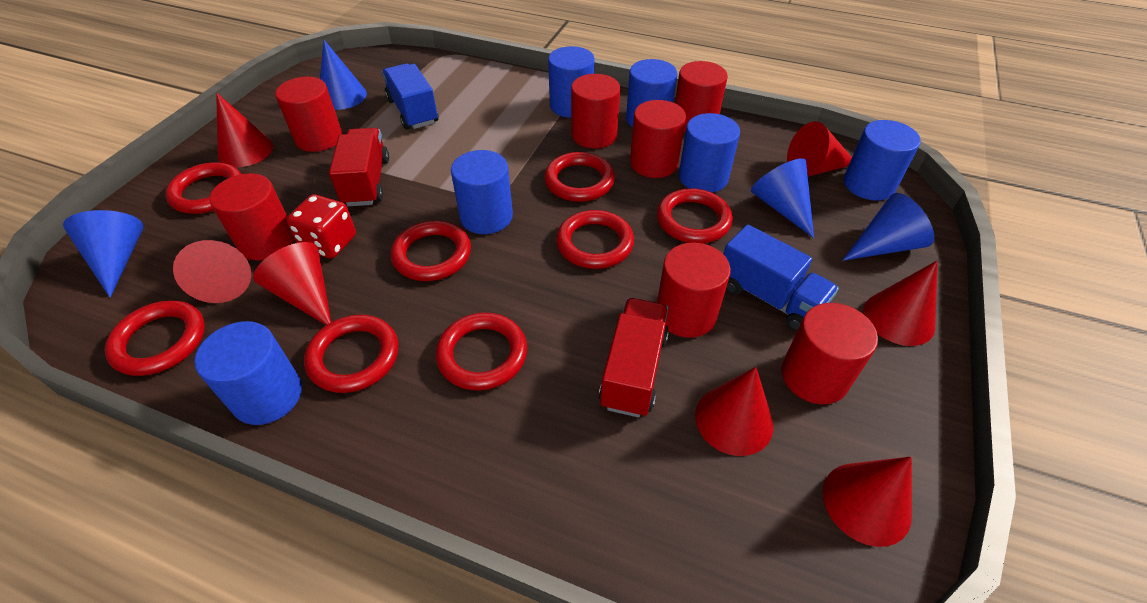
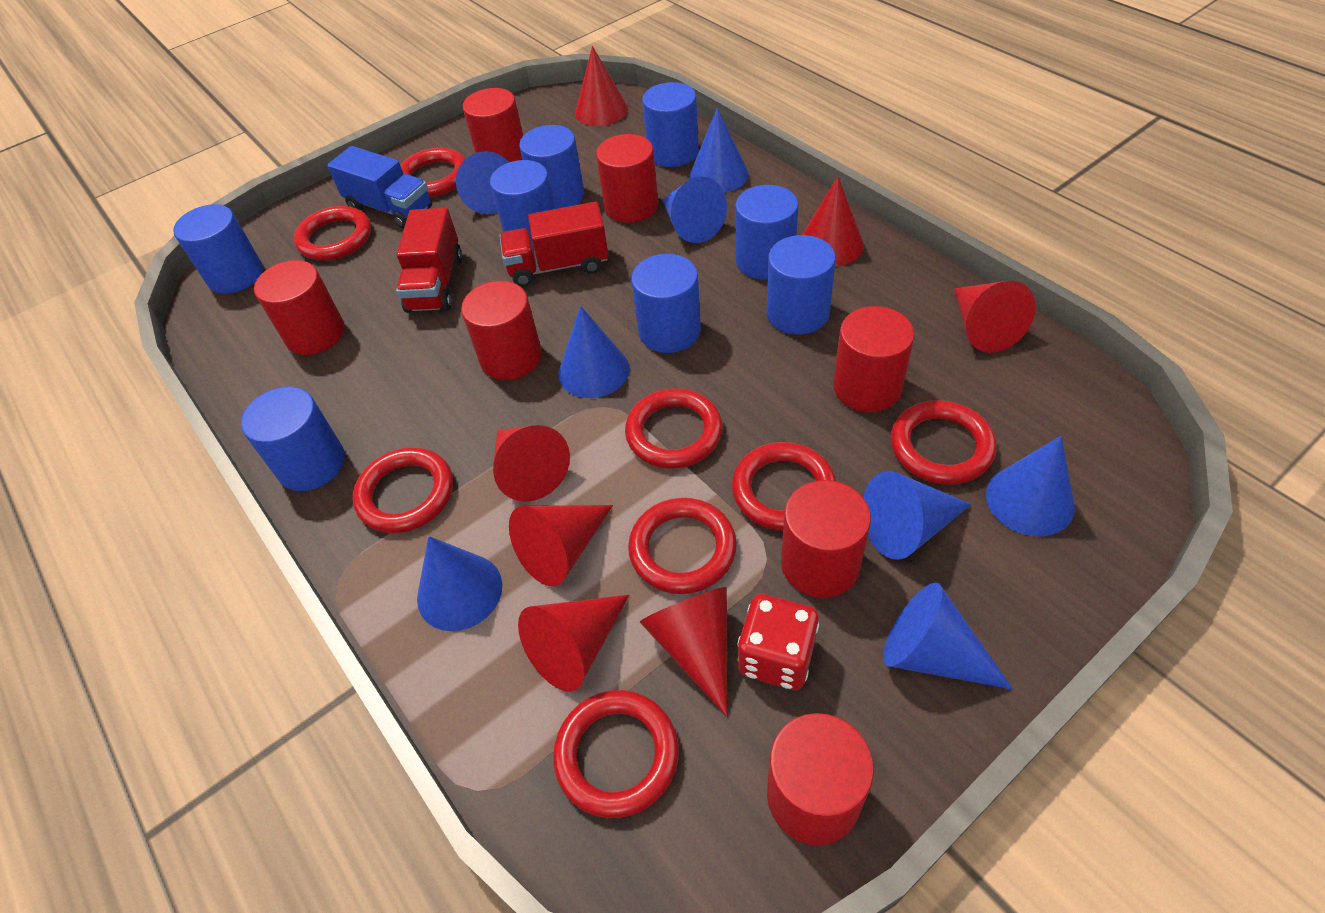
blue cone: [63,210,143,298] [320,40,367,110] [751,158,814,238] [843,193,934,261] = 4 -> [417,536,502,631] [456,151,509,214] [559,306,629,398] [662,177,727,243] [690,108,749,193] [863,471,972,560] [883,583,1013,690] [986,436,1075,537] = 8
blue cylinder: [194,321,302,425] [451,150,513,234] [548,46,595,118] [626,59,677,127] [679,113,740,193] [844,120,921,201] = 6 -> [173,204,263,294] [241,386,345,491] [490,160,555,249] [519,125,584,209] [631,254,701,353] [642,82,699,167] [735,185,798,280] [767,235,836,335] = 8
blue truck: [382,64,439,129] [723,225,839,332] = 2 -> [327,146,432,228] = 1

